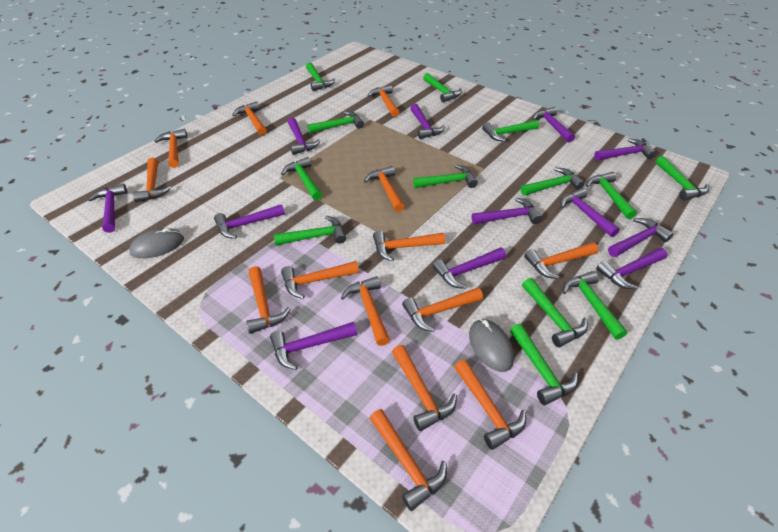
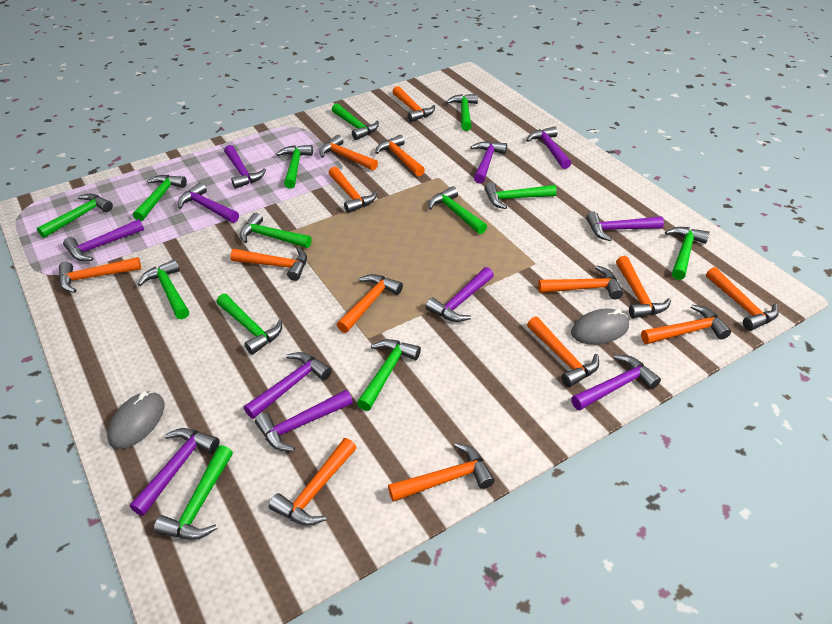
purple hammer: [88,183,127,233] [214,204,285,239] [270,322,357,370] [288,118,320,155] [410,104,445,139] [433,247,506,289] [472,198,542,224] [532,107,575,143] [560,188,620,237] [594,138,656,161] [596,248,667,290] [608,218,674,257] = 12 -> [63,219,144,261] [130,428,220,516] [178,182,239,223] [224,145,266,189] [244,352,332,419] [255,390,353,451] [426,267,494,322] [471,141,507,183] [526,126,571,169] [571,355,661,411] [586,212,664,241] = 11

